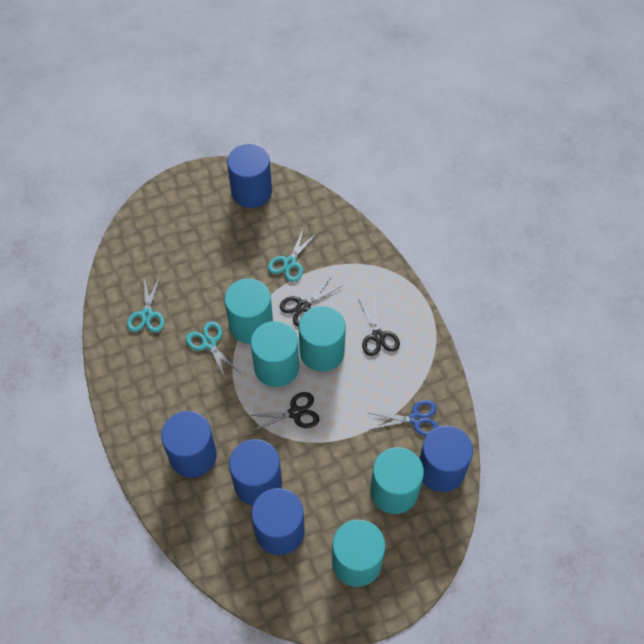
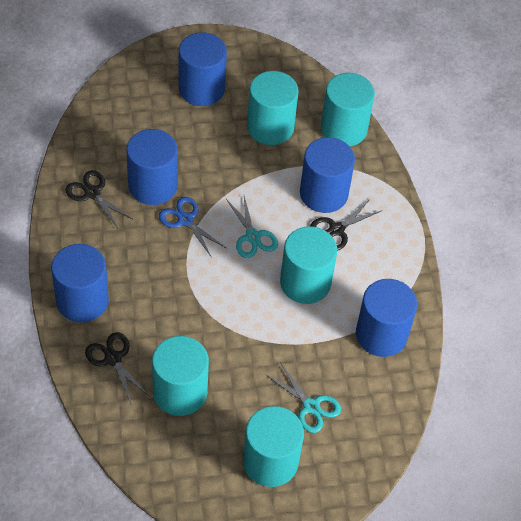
turquoise scissors: [127,277,164,333] [186,321,239,381] [268,227,318,282] = 3 -> [226,196,278,258] [265,362,341,433] = 2

